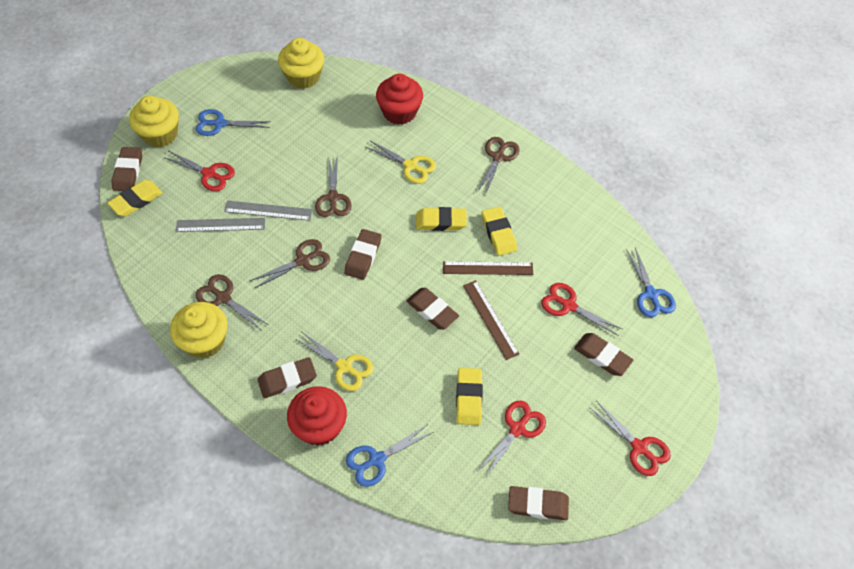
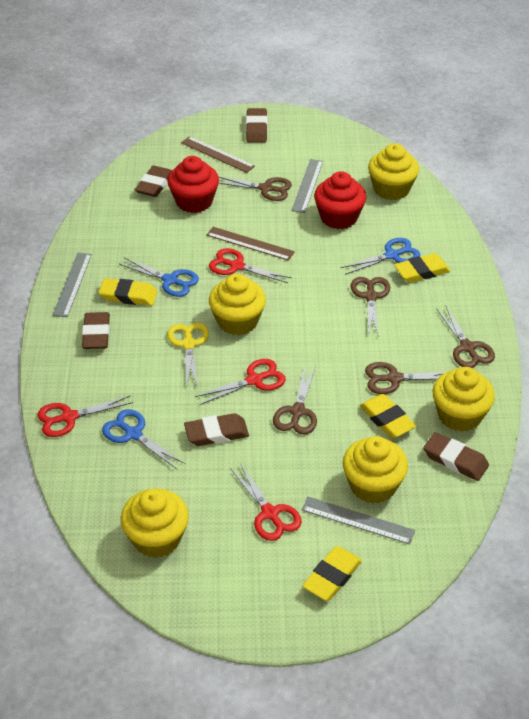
brown eraser: [112,147,142,191] [258,357,317,398] [344,229,382,280] [406,288,459,330] [508,486,569,520] [574,333,633,376] = 6 -> [82,312,110,349] [135,166,172,197] [184,413,249,446] [246,108,267,143] [423,432,489,481] = 5
brown scissors: [196,274,269,331] [250,239,330,289] [315,158,352,217] [477,137,520,195] = 4 -> [218,176,292,201] [273,365,317,434] [351,277,390,337] [365,362,446,394] [436,305,495,368] = 5
grey ruler: [176,218,265,232] [224,201,313,221] = 2 -> [53,253,92,317] [291,159,323,213] [302,497,415,545] = 3
yellow cupcake: [129,96,179,147] [170,302,228,358] [278,38,324,89] = 3 -> [121,489,189,558] [209,274,266,335] [343,436,408,504] [368,144,419,200] [433,367,495,432] = 5
yellow scissors: [295,331,374,391] [366,141,436,184] = 2 -> [167,323,209,386] = 1

